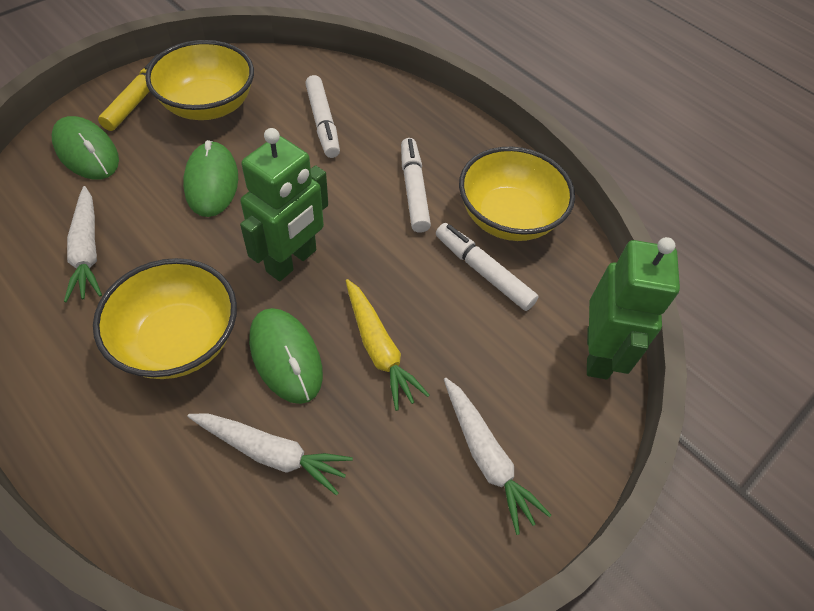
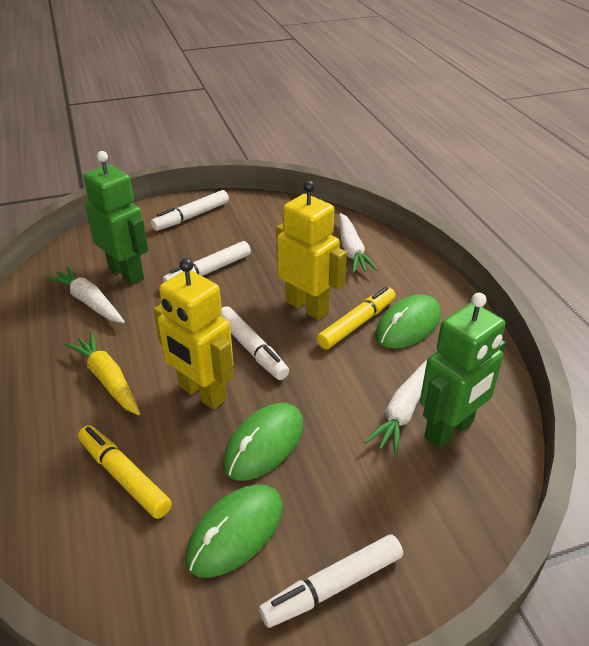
white marker: [305,75,340,158] [401,138,431,233] [436,223,539,311] = 3 -> [151,190,229,231] [163,241,251,282] [220,306,289,380] [259,535,403,628] = 4
yellow bowl: [93,258,237,379] [145,40,254,120] [459,147,575,241] = 3 -> none = 0
yellow marker: [98,54,159,131] = 1 -> [78,425,172,519] [317,286,396,349] = 2
yellow robot: none = 0 -> [153,258,233,410] [276,181,347,320] = 2

